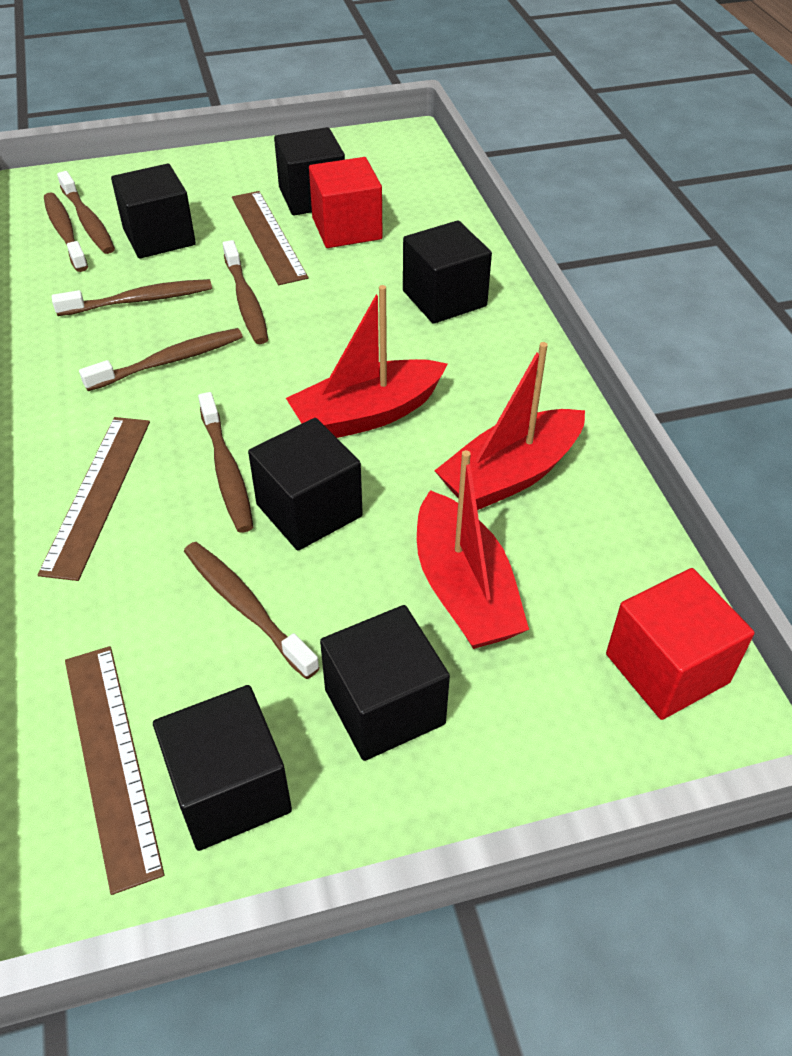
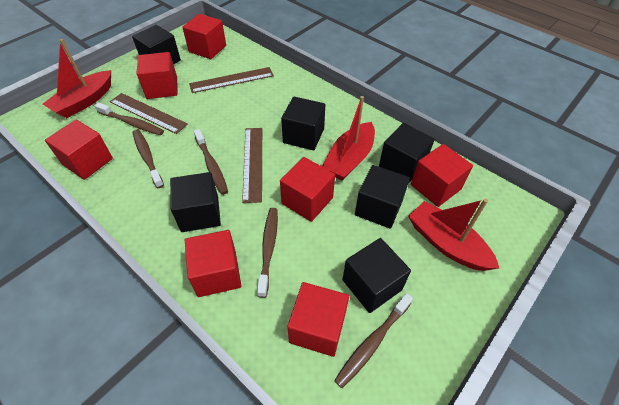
brown toothbrush: [44,192,88,272] [52,279,212,316] [57,171,115,254] [79,328,243,391] [184,542,320,679] [198,392,253,533] [223,240,268,344] = 7 -> [94,102,164,135] [133,130,164,188] [194,129,228,195] [257,208,278,298] [334,293,413,388] = 5
red cube: [309,157,383,248] [606,568,755,720] = 2 -> [45,119,113,180] [136,52,177,99] [182,14,226,59] [185,230,241,297] [280,157,335,222] [287,282,349,357] [411,144,473,207] = 7

